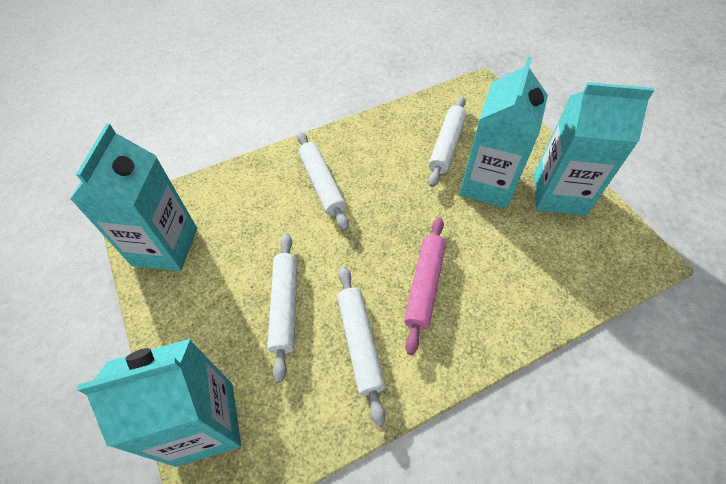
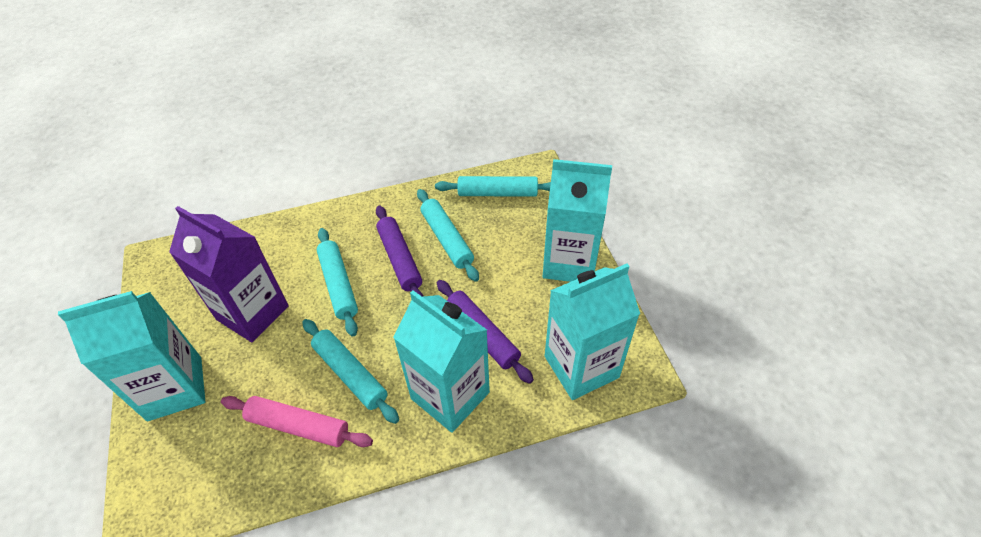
purple carton: none = 0 -> [169,206,289,342] = 1
purple rolling pin: none = 0 -> [376,205,423,297] [437,280,534,384] = 2
turquoise rolling pin: none = 0 -> [302,319,399,424] [317,228,358,336] [417,189,479,282] [435,176,551,197] = 4
white rolling pin: [267,234,297,383] [297,132,349,231] [337,267,386,426] [428,96,466,187] = 4 -> none = 0

